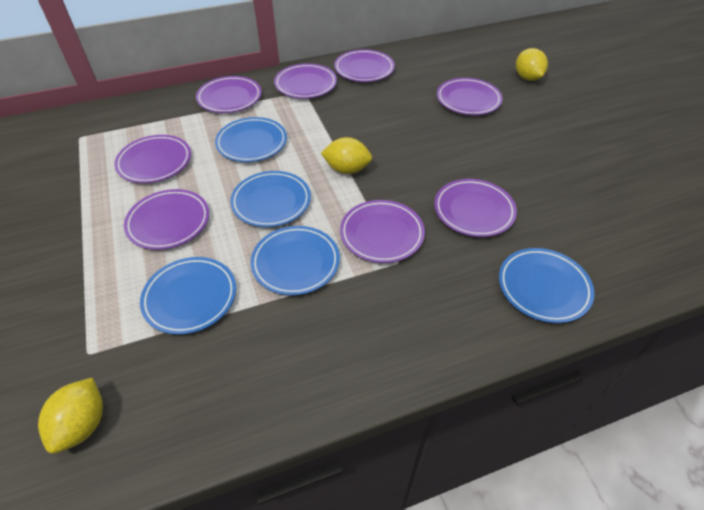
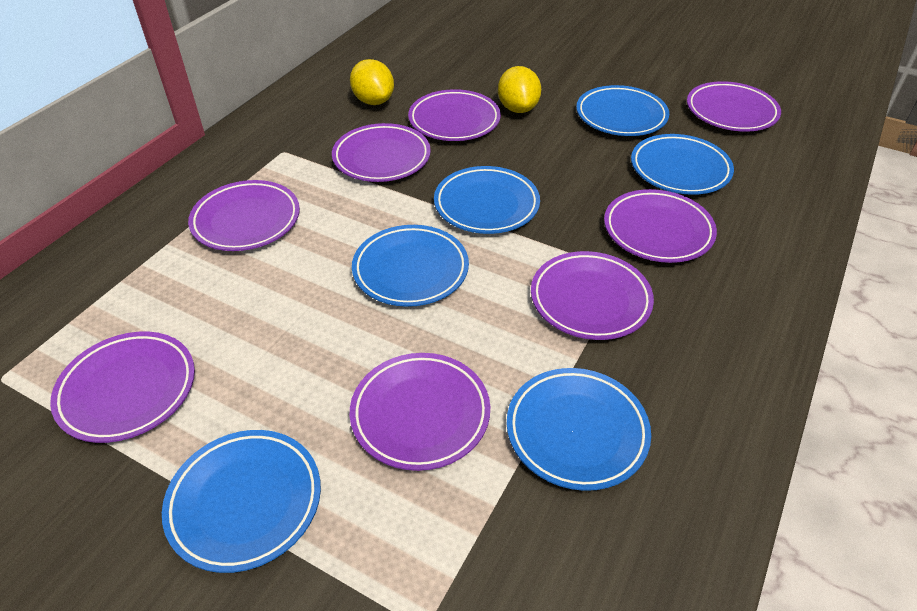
blue plate: [140,257,236,335] [215,117,287,162] [230,171,311,227] [251,226,340,295] [499,248,595,323] = 5 -> [162,430,321,573] [352,225,469,307] [434,166,540,234] [507,368,651,491] [576,85,669,136] [631,134,734,195] = 6
yellow lemon: [38,377,103,453] [321,137,372,174] [516,48,548,81] = 3 -> [350,59,394,105] [498,66,541,113] = 2

